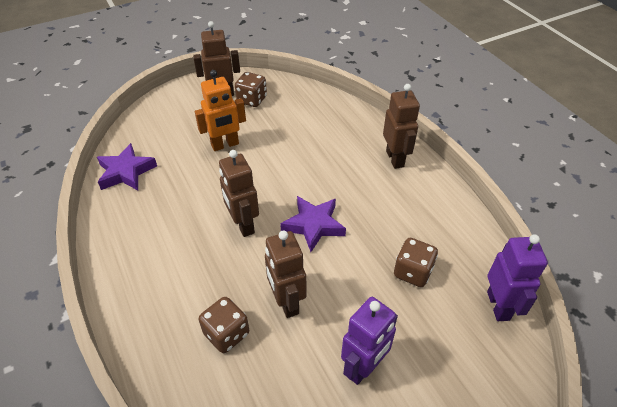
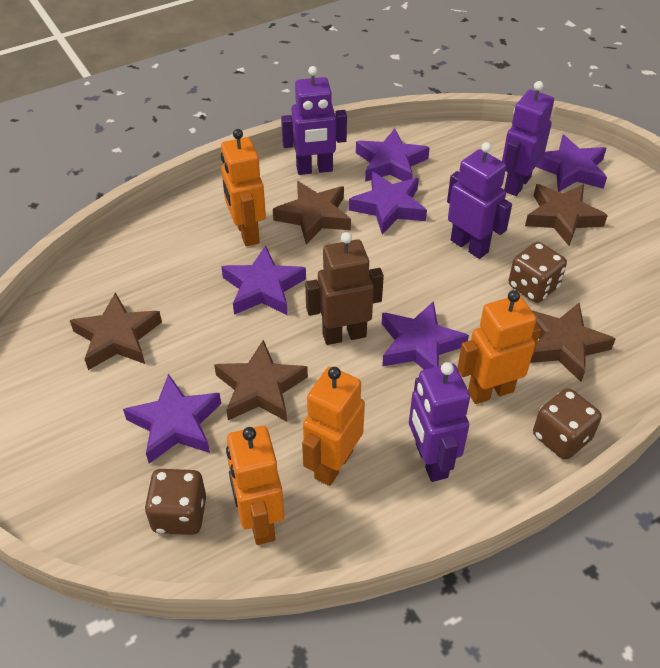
brown robot: [193,21,240,96] [219,150,259,237] [265,230,306,318] [383,84,420,169] = 4 -> [305,232,384,345] = 1
brown star: none = 0 -> [70,292,162,370] [214,340,308,422] [273,181,351,245] [525,184,608,246] [530,303,615,382] = 5
orange robot: [195,70,246,151] = 1 -> [221,129,266,246] [226,426,284,545] [302,367,365,486] [457,290,541,404] = 4
purple robot: [341,297,398,385] [487,234,548,321] = 2 -> [281,66,347,175] [409,362,470,482] [447,142,512,259] [502,81,554,196] = 4
purple star: [97,143,157,190] [280,196,346,252] = 2 -> [123,374,221,463] [221,246,306,316] [349,172,427,235] [356,129,430,182] [382,301,469,370] [536,135,607,192] = 6

